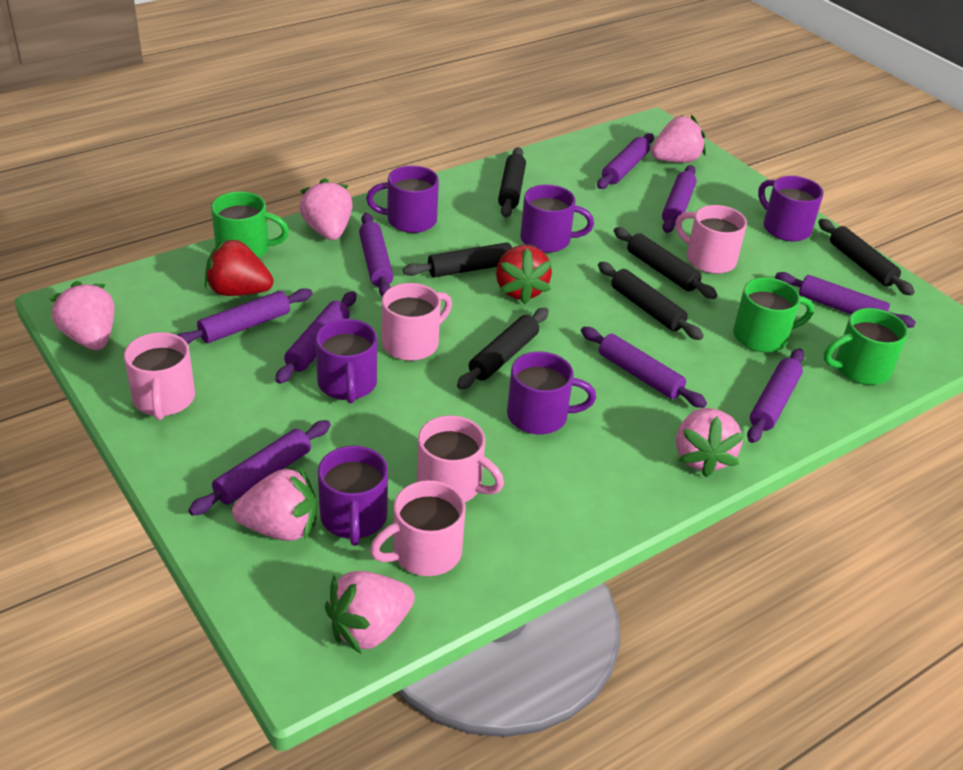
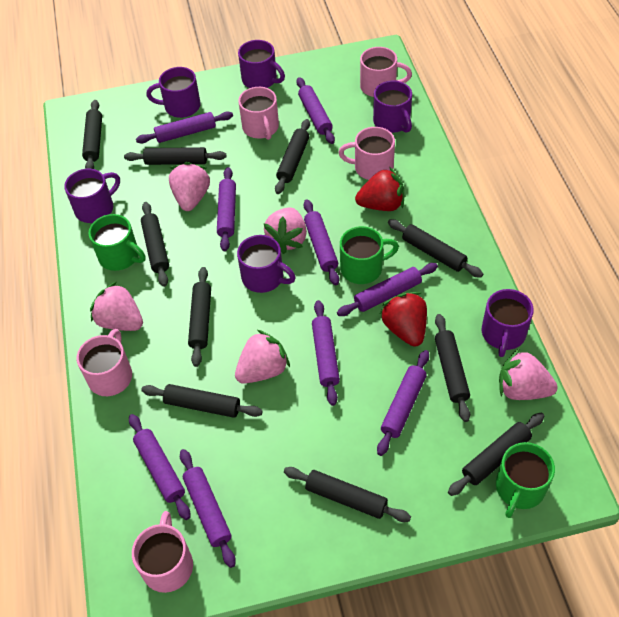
black rolling pin: [403,242,537,277] [457,308,549,390] [498,147,526,218] [598,262,704,340] [614,227,717,299] [818,219,915,296] = 6 -> [82,100,102,169] [124,147,226,165] [141,202,169,287] [141,384,263,418] [188,267,211,367] [275,119,310,194] [284,467,411,522] [388,219,483,278] [435,314,470,422] [448,413,544,496] = 10
pink strawberry: [50,281,115,350] [232,466,317,541] [299,178,353,240] [325,571,415,654] [651,115,706,163] [676,408,744,477] = 6 -> [90,282,143,331] [169,162,210,211] [235,330,290,384] [264,208,307,254] [499,348,558,400] = 5

